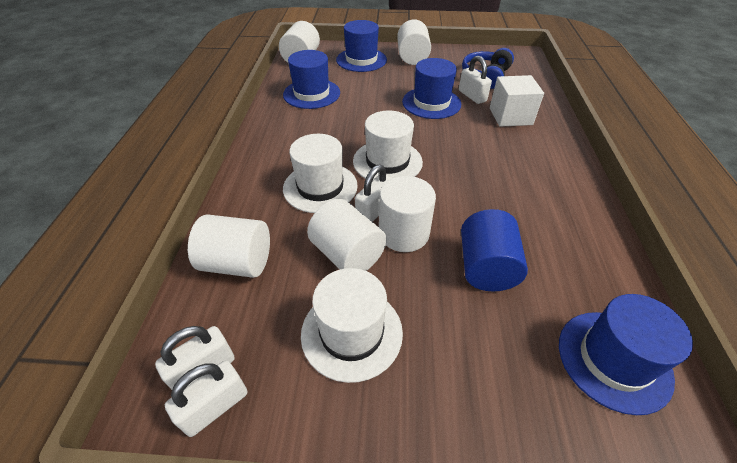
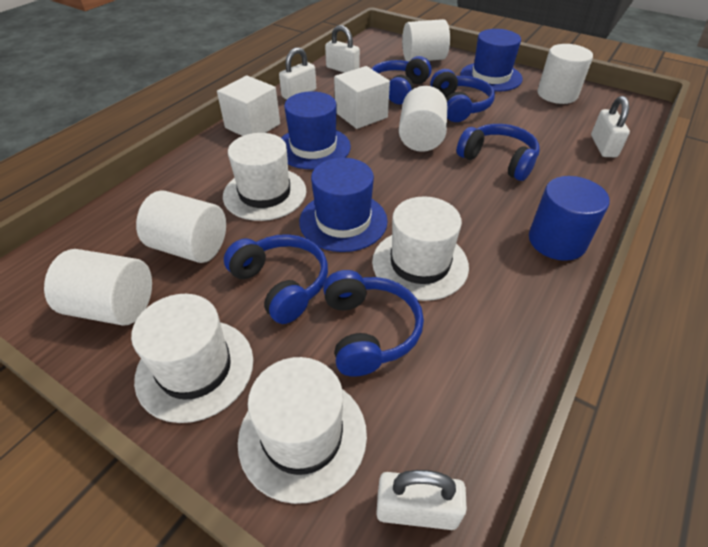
blue hat: [283,50,340,109] [336,20,387,72] [402,58,461,119] [559,294,693,415] = 4 -> [282,91,351,169] [299,158,388,252] [460,29,523,92] = 3
blue headphones: [462,48,514,89] = 1 -> [224,234,328,324] [323,270,424,377] [372,56,432,104] [430,69,495,122] [457,124,540,181] = 5
white cube: [490,75,544,127] = 1 -> [217,76,280,136] [334,66,390,129] = 2
white hat: [283,134,358,213] [301,268,403,383] [353,110,423,180] = 3 -> [131,294,253,423] [223,133,307,221] [238,357,367,504] [372,196,469,301] = 4

